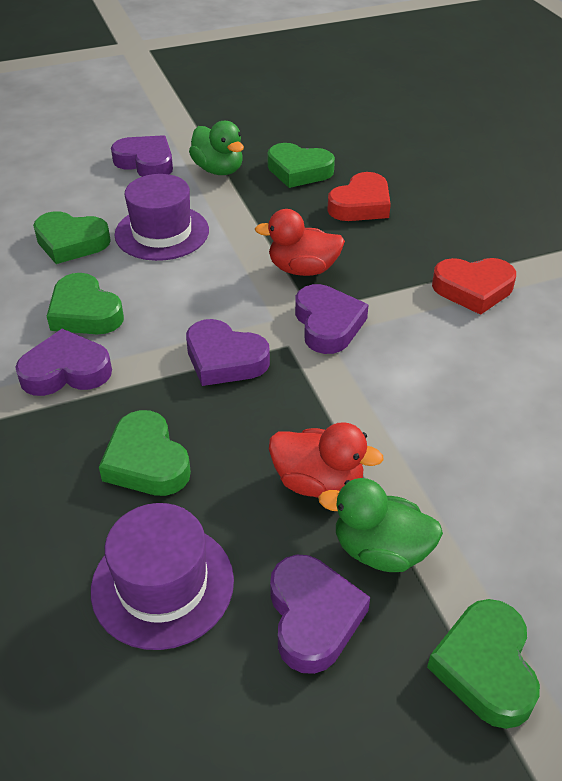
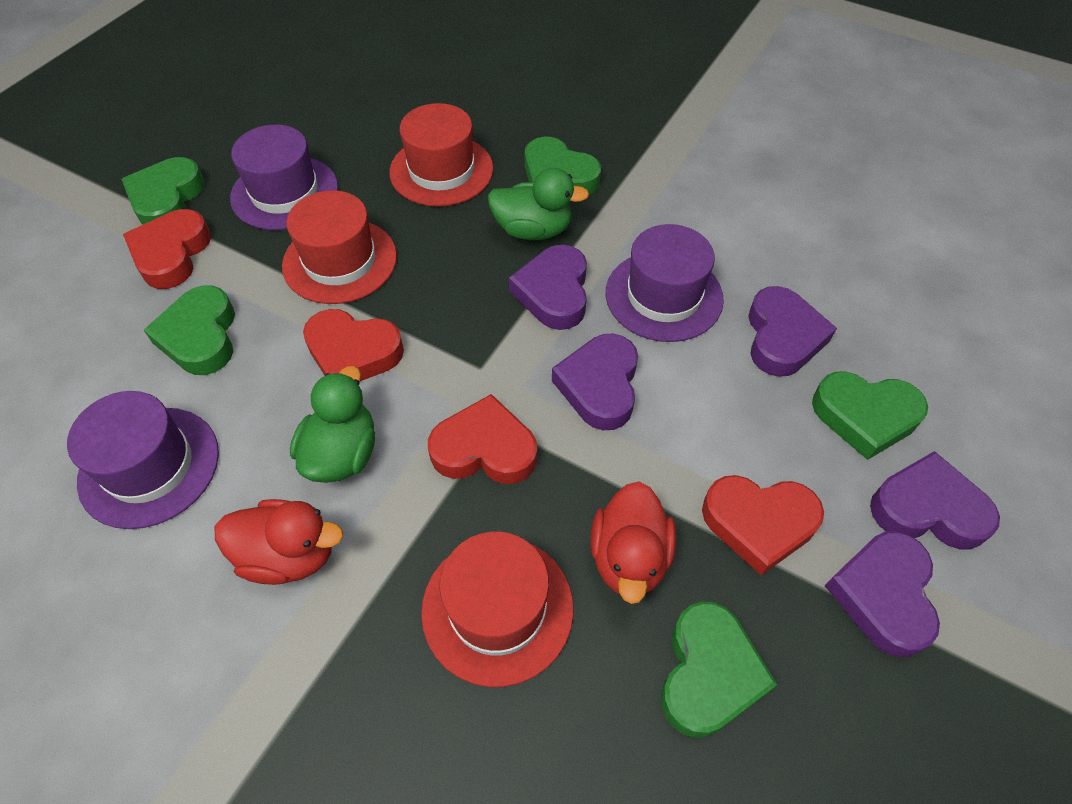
purple hat: [91,503,234,650] [114,174,209,261] = 2 -> [67,391,219,529] [230,125,338,230] [606,224,724,342] = 3
red hat: none = 0 -> [282,190,397,304] [389,103,493,207] [421,532,574,687] = 3
red heart: [327,172,391,221] [432,258,516,315] = 2 -> [123,209,211,289] [303,309,404,381] [428,394,537,484] [702,475,824,575] = 4

